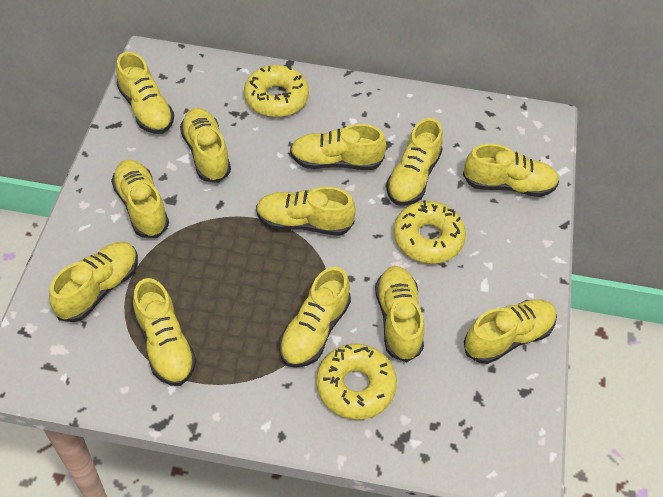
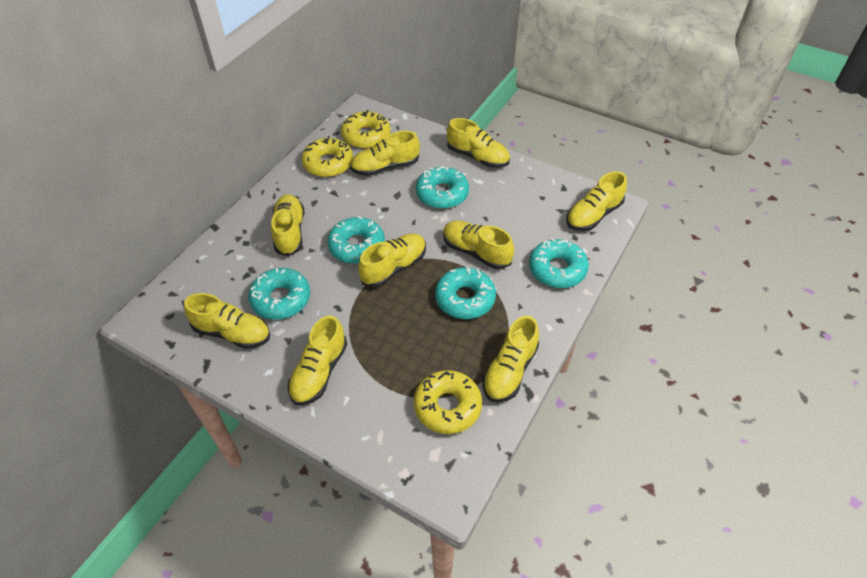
turquoise donut: none = 0 -> [248,268,310,320] [327,216,385,264] [416,166,469,209] [435,267,496,319] [529,238,589,288] = 5
yellow shoe: [49,242,138,322] [111,160,169,238] [116,52,174,134] [133,278,196,386] [180,108,231,183] [256,187,356,236] [279,267,351,368] [290,124,387,170] [375,266,425,362] [386,118,443,206] [463,144,559,197] [464,299,557,364] = 12 -> [184,293,270,349] [271,194,304,256] [288,316,347,405] [350,131,420,176] [358,234,426,288] [443,221,514,269] [447,118,510,168] [483,316,539,402] [566,171,627,231] = 9

